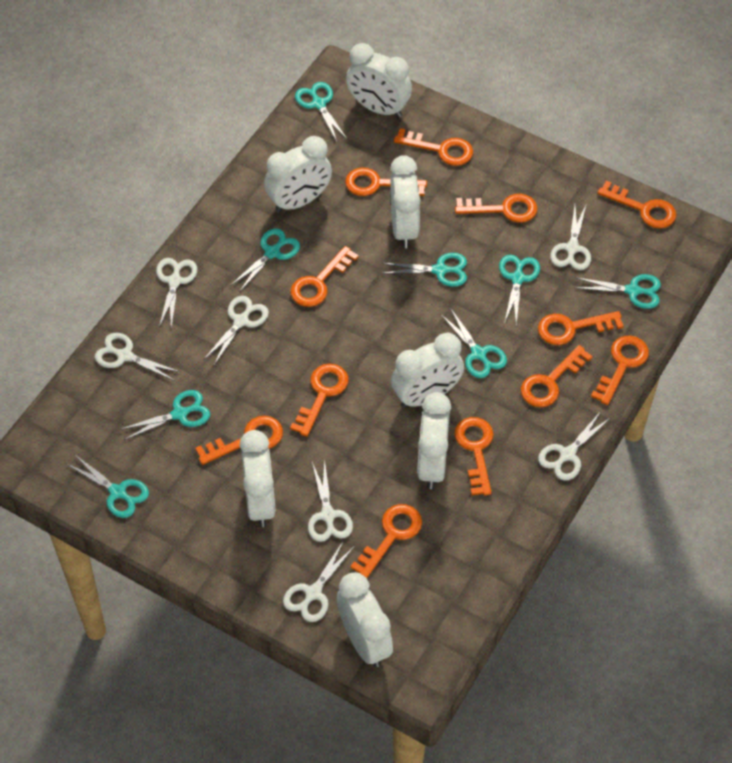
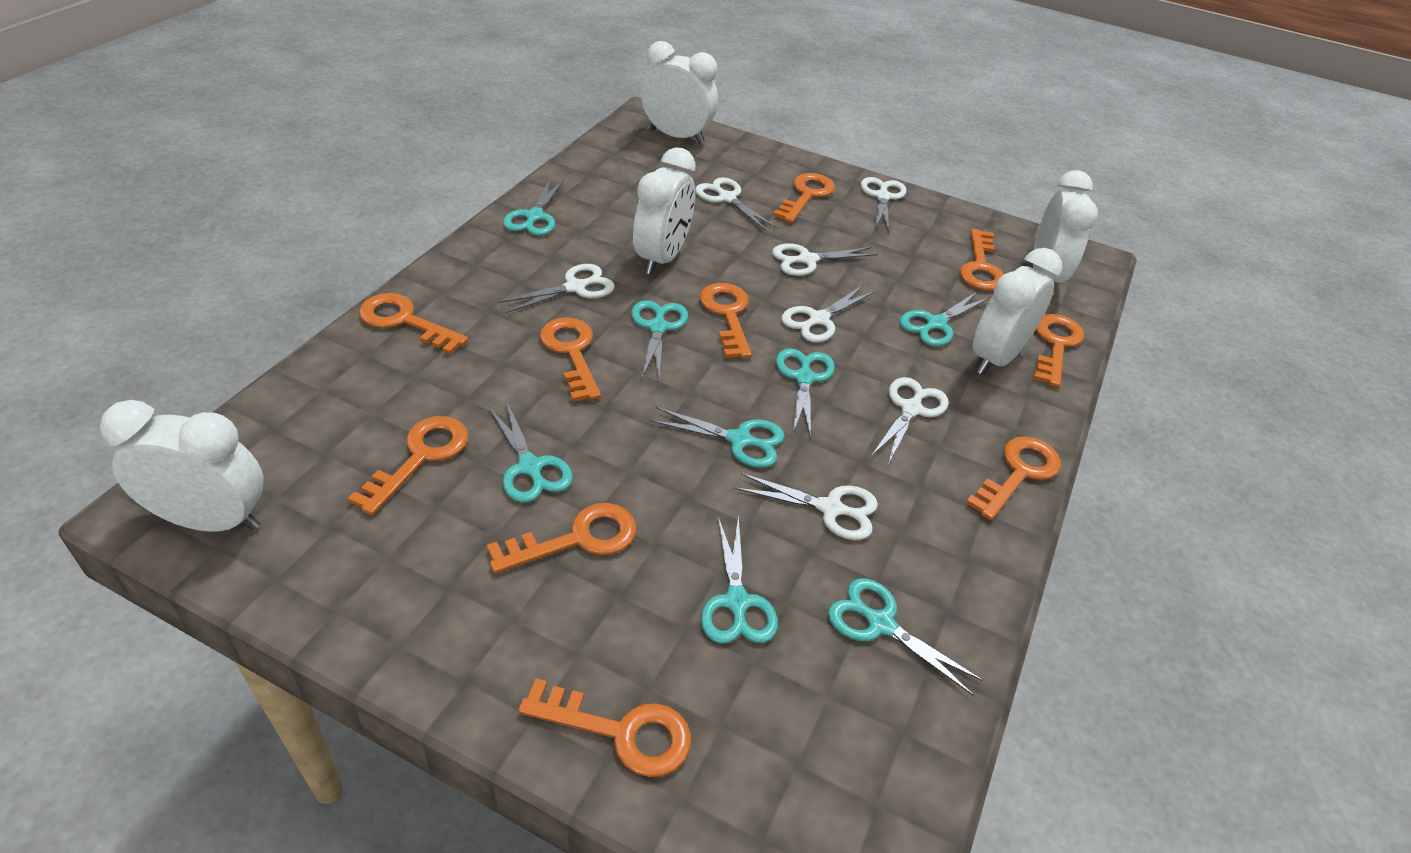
orange key: [196,416,283,465] [290,246,359,307] [290,364,348,437] [345,168,427,196] [351,504,422,578] [394,128,473,166] [454,417,494,495] [455,194,538,223] [521,345,593,407] [538,311,624,345] [591,336,649,405] [598,181,677,228] = 12 -> [348,416,468,515] [359,293,468,354] [487,503,636,574] [518,678,691,777] [540,317,601,402] [700,283,752,358] [773,173,835,223] [960,229,1004,291] [966,436,1061,520] [1033,314,1084,387] = 10
white clock: [239,430,276,527] [264,136,332,213] [337,572,393,667] [346,43,412,118] [390,155,420,248] [391,333,464,408] [417,392,451,489] = 7 -> [100,400,264,532] [633,147,696,275] [641,41,718,144] [973,248,1062,375] [1033,170,1098,283] = 5

